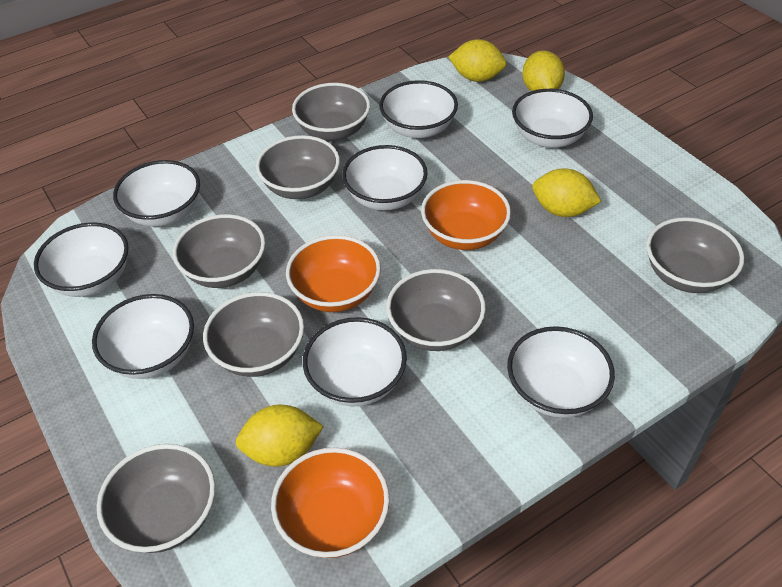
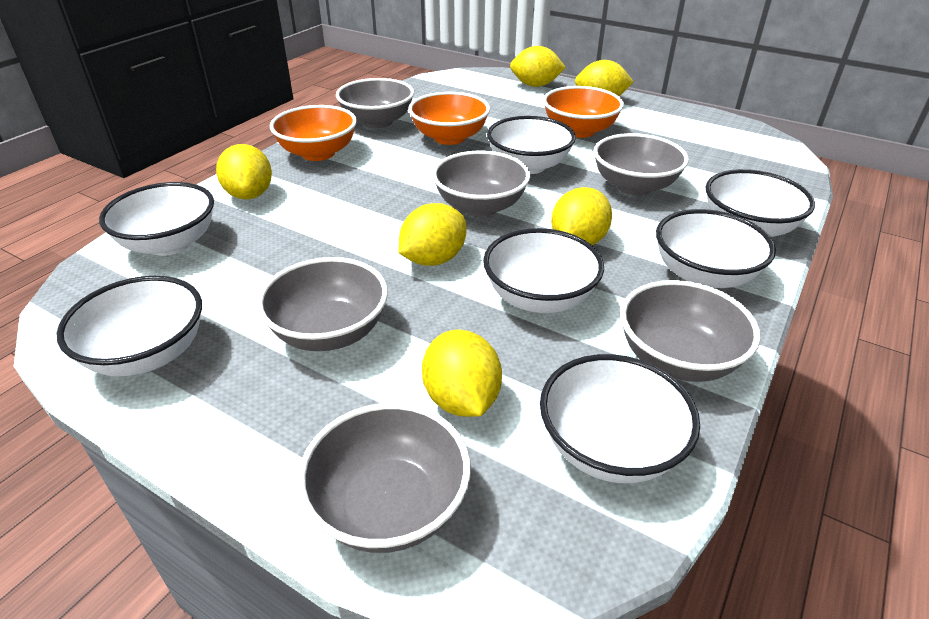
grey bowl: [97,444,215,553] [173,214,265,288] [203,292,304,377] [256,135,340,199] [292,83,370,141] [386,269,486,351] [646,217,744,293] = 7 -> [257,257,388,351] [298,403,471,553] [336,78,414,128] [432,151,530,217] [593,133,689,195] [620,280,761,382] = 6
white bowl: [34,222,129,297] [92,294,194,379] [113,160,200,227] [303,317,407,406] [342,145,428,210] [379,80,458,138] [507,326,615,418] [512,89,593,148] = 8 -> [56,276,202,376] [99,182,214,256] [483,228,604,313] [487,116,576,174] [540,354,700,483] [656,209,776,288] [706,169,815,237] = 7
yellow lemon: [236,405,324,467] [449,39,507,82] [522,51,565,91] [532,168,601,217] = 4 -> [216,144,272,199] [398,203,466,266] [422,329,502,417] [510,46,566,87] [551,187,612,245] [575,60,633,96] = 6

